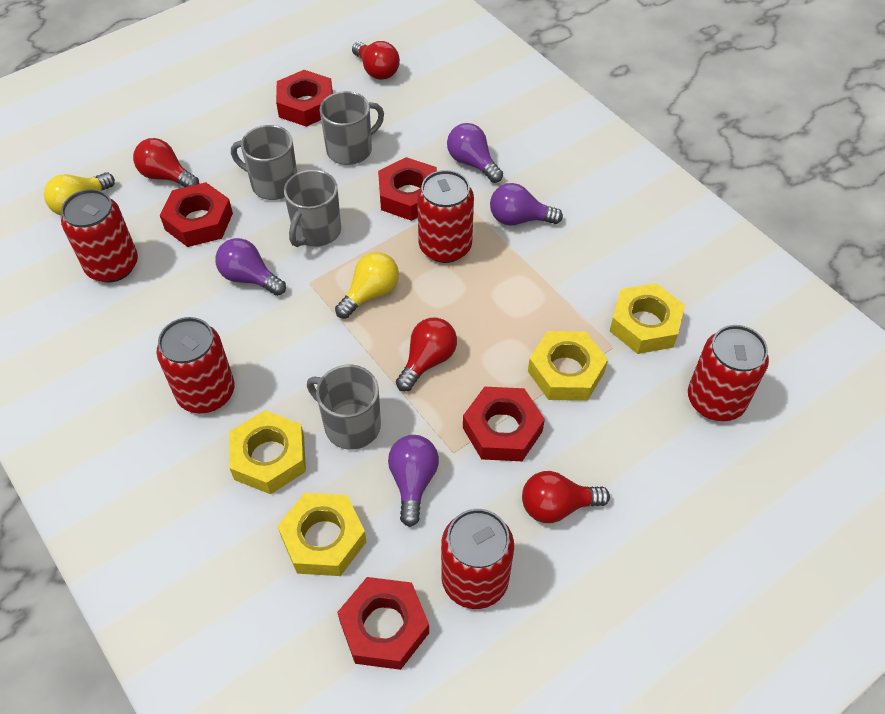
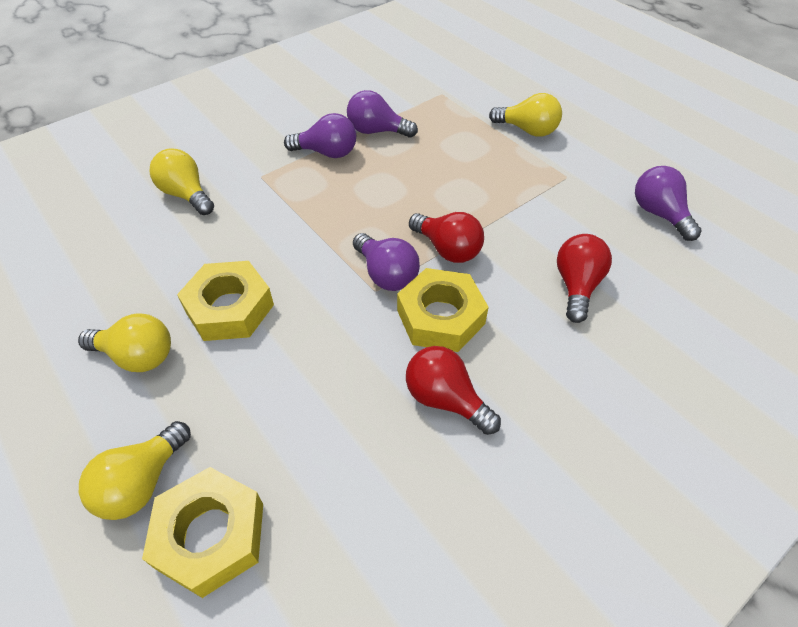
grey mug: [231,125,297,200] [284,170,341,247] [307,365,381,450] [320,91,384,165] = 4 -> none = 0
red can: [61,189,138,283] [156,317,234,413] [417,170,474,263] [441,509,514,609] [688,325,769,421] = 5 -> none = 0
red light bulb: [133,138,199,187] [352,41,400,80] [396,318,457,391] [522,471,610,523] = 4 -> [406,346,501,435] [409,212,484,263] [557,234,612,323] = 3
red nut: [160,182,233,247] [276,70,333,127] [337,577,429,670] [378,157,437,221] [463,387,545,461] = 5 -> none = 0
yellow light bulb: [44,172,115,216] [335,252,399,319] = 2 -> [78,313,171,372] [79,421,191,520] [149,148,214,215] [489,93,562,137] = 4
yellow nut: [229,410,306,494] [278,493,367,576] [528,331,608,401] [610,283,685,354] = 4 -> [142,467,263,598] [177,261,274,341] [397,268,489,352] = 3

